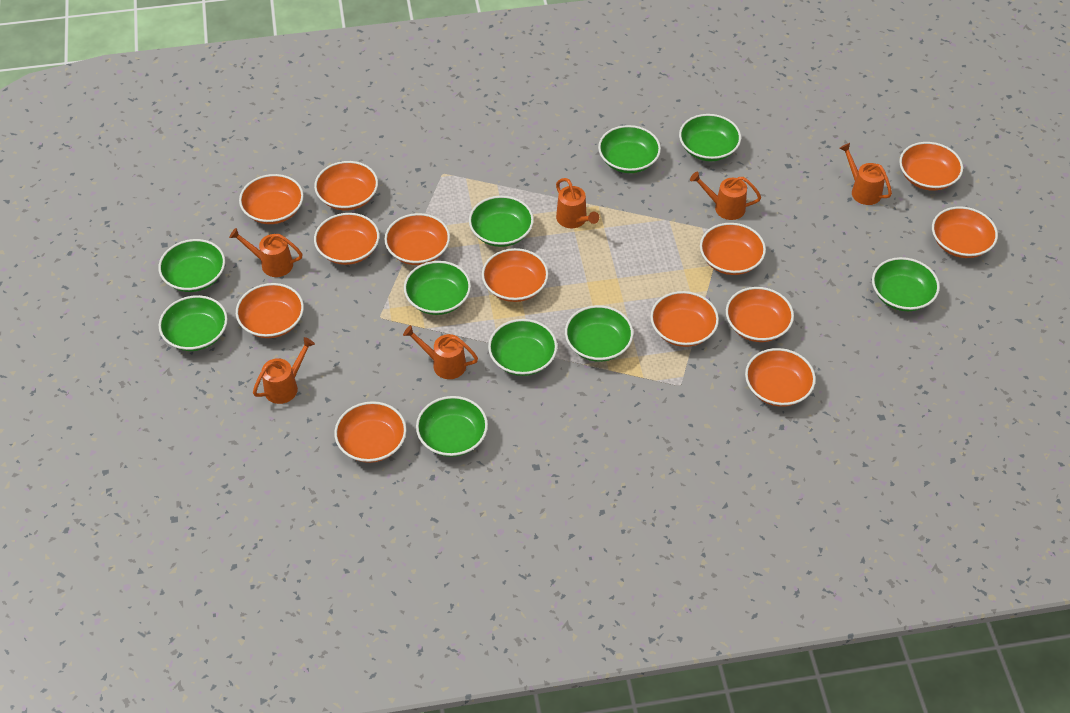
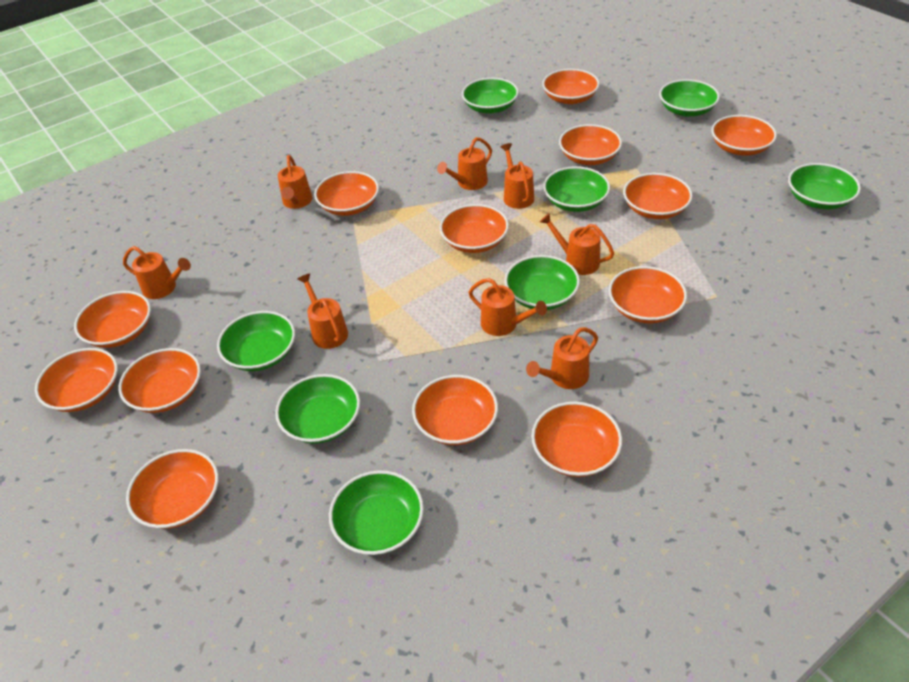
green bowl: [158,239,225,292] [159,295,228,351] [404,261,471,315] [416,396,488,457] [469,196,534,247] [488,319,557,376] [565,305,633,362] [598,125,661,173] [679,114,741,161] [872,257,940,311] = 10 -> [217,311,295,371] [275,374,360,444] [329,470,424,555] [462,78,519,114] [504,255,580,310] [543,166,610,212] [659,79,720,117] [788,163,861,209] = 8
orange watering can: [229,228,303,277] [253,337,315,404] [403,325,478,379] [556,178,599,228] [690,171,761,220] [839,143,892,205] = 6 -> [123,246,191,299] [278,155,312,209] [298,273,348,349] [437,137,492,190] [469,278,547,336] [501,143,534,209] [526,327,598,389] [540,213,614,275] = 8

